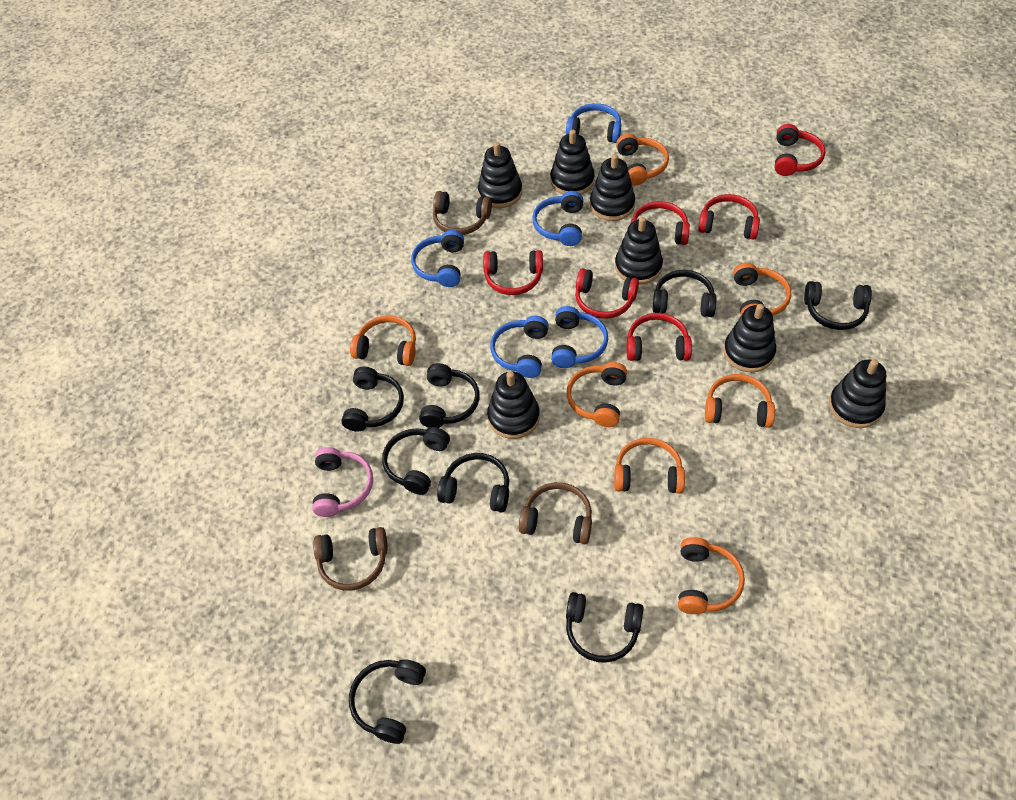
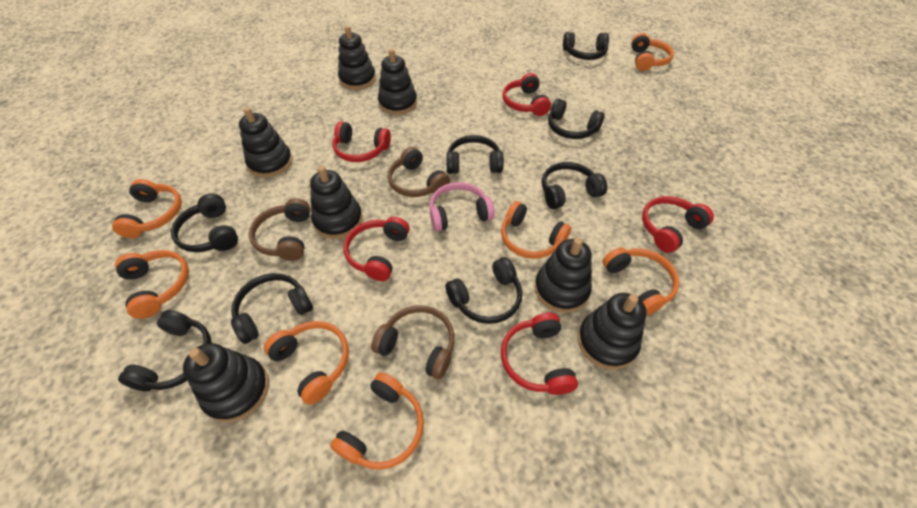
blue headphones: [411,230,464,287] [490,316,549,378] [532,191,583,246] [551,306,608,368] [566,103,621,143] = 5 -> none = 0
red headphones: [483,250,543,295] [575,269,639,319] [627,313,692,361] [631,201,690,245] [698,194,760,240] [775,124,825,176] = 6 -> [333,121,391,162] [344,217,410,281] [501,312,578,395] [502,73,551,116] [642,196,714,253] = 5

